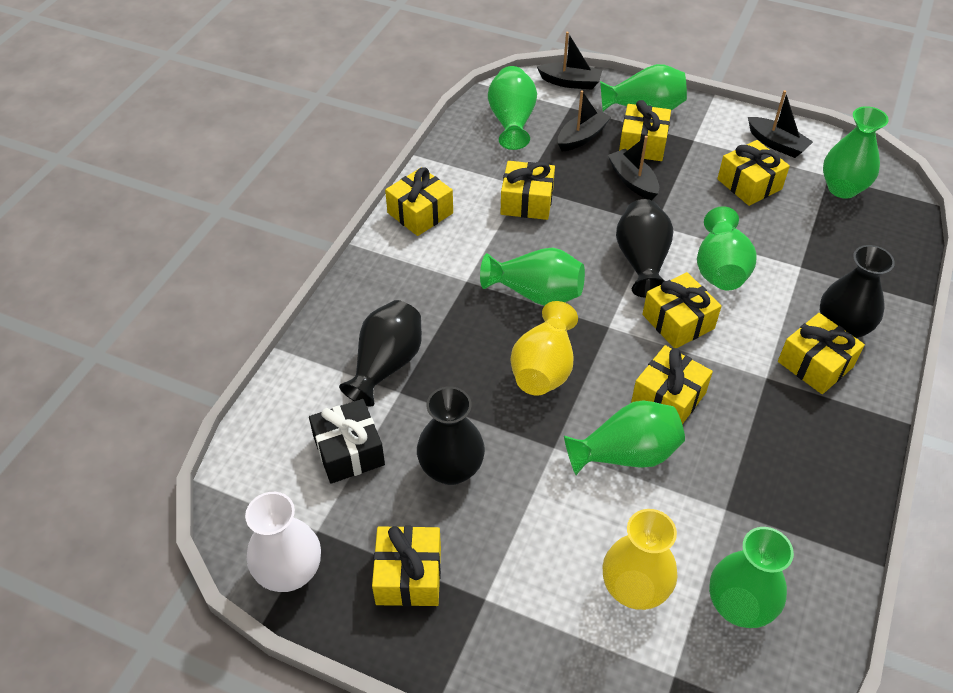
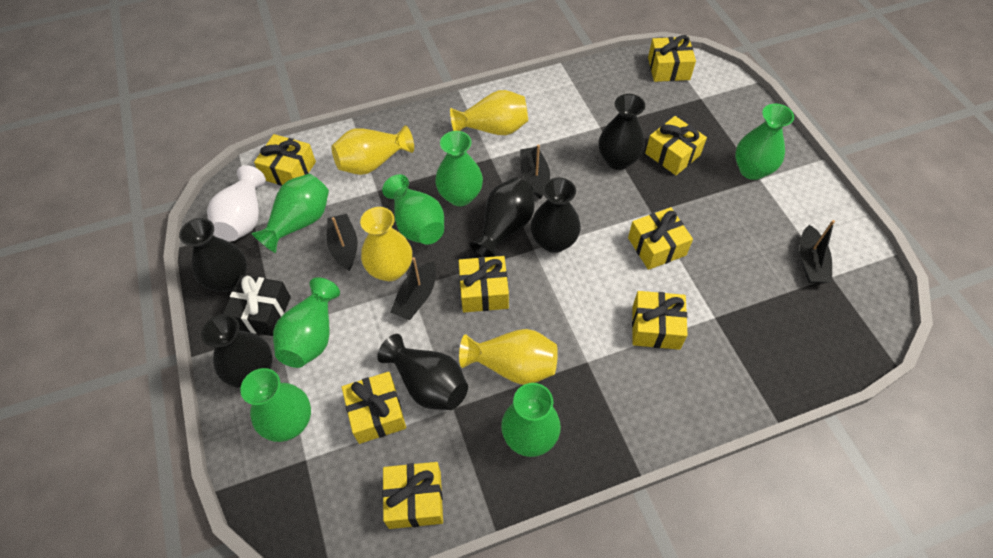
black vase: [339,300,422,406] [417,386,485,485] [616,199,673,298] [820,245,895,338] = 4 -> [179,218,247,292] [201,314,273,388] [377,334,468,410] [469,177,534,257] [531,177,581,253] [599,94,645,170] = 6
yellow vase: [510,301,578,396] [603,509,678,610] = 2 -> [332,125,414,175] [360,207,412,281] [450,90,528,135] [459,329,558,385] = 4

